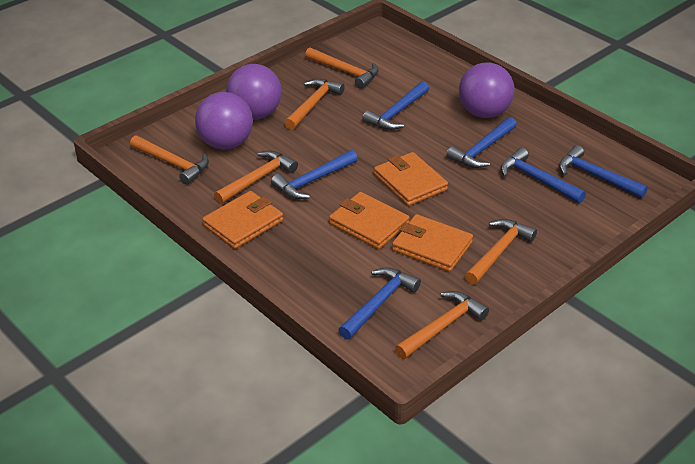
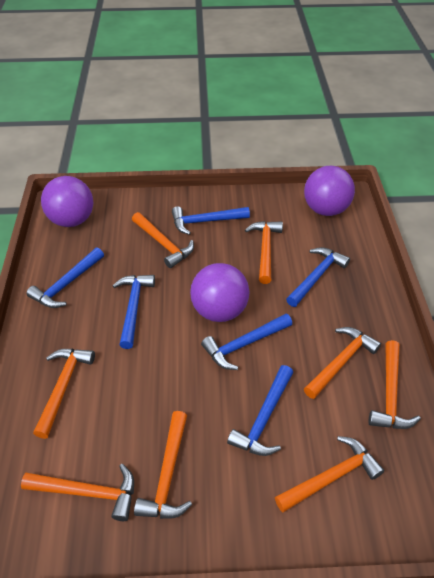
orange hammer: [130,135,209,185] [214,151,298,204] [284,79,345,130] [305,48,379,89] [395,291,489,359] [465,219,537,285] = 6 -> [21,464,134,521] [33,349,95,439] [132,212,194,268] [134,411,192,519] [245,221,283,284] [275,436,384,513] [304,327,381,399] [369,340,421,429] = 8
orange wallet: [202,191,283,249] [329,192,410,249] [374,152,448,206] [392,214,473,272] = 4 -> none = 0

